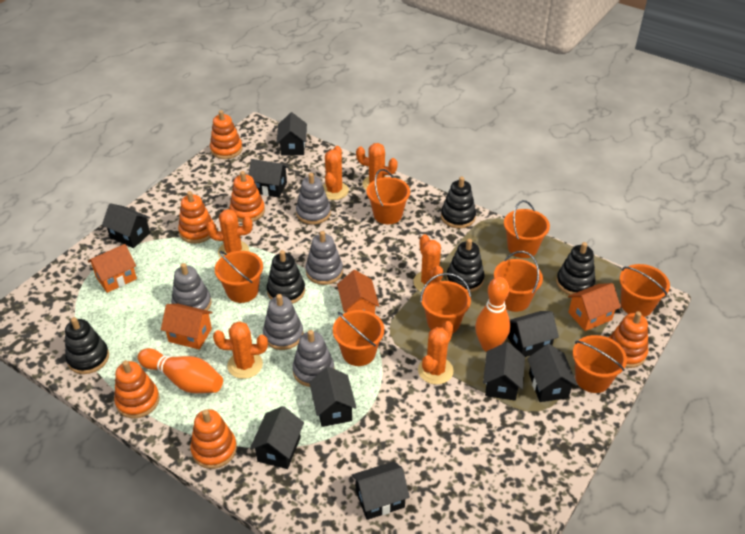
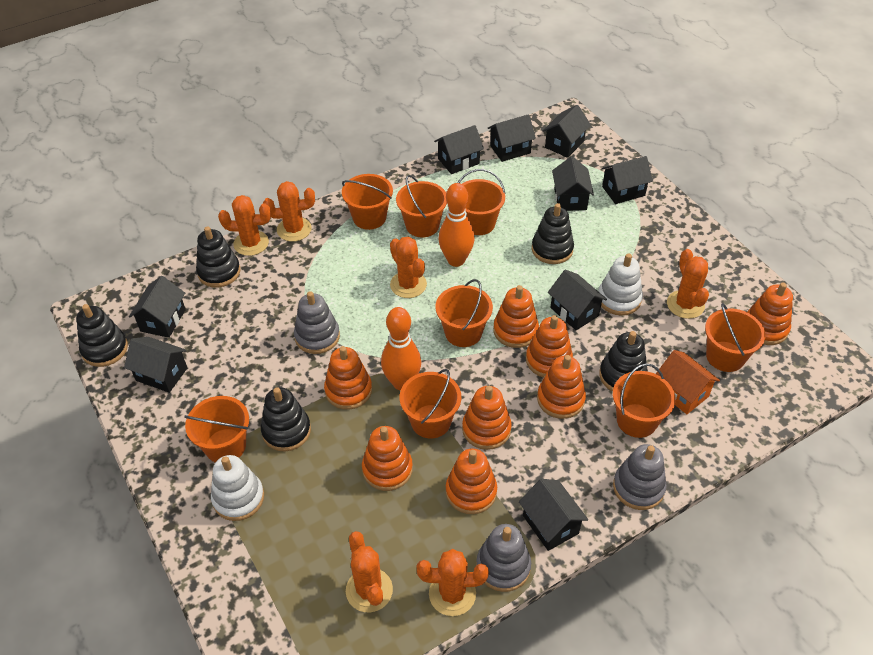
grey stacking toy: [171,263,211,311] [263,294,303,350] [292,330,334,387] [296,173,331,225] [306,231,343,285] = 5 -> [294,291,340,354] [476,524,531,592] [613,444,667,510] = 3
orange house: [88,244,137,293] [161,304,213,350] [337,270,379,314] [568,283,621,331] = 4 -> [656,350,720,414] = 1
orange stacking toy: [114,360,160,418] [178,191,214,244] [190,409,237,469] [210,110,243,159] [230,171,265,222] [609,311,648,368] = 6 -> [324,346,372,410] [362,426,413,491] [446,448,497,514] [462,386,512,450] [493,285,539,348] [526,315,573,378] [537,355,586,419] [747,283,793,345] = 8
white stacking toy: none = 0 -> [211,455,264,521] [598,253,643,316] = 2

